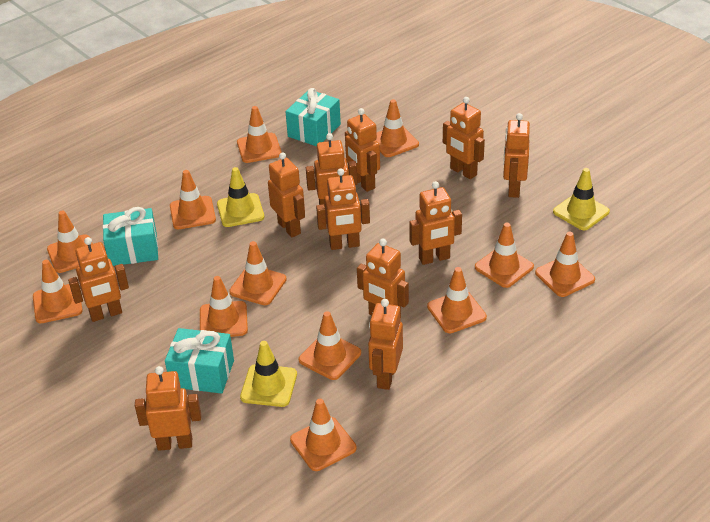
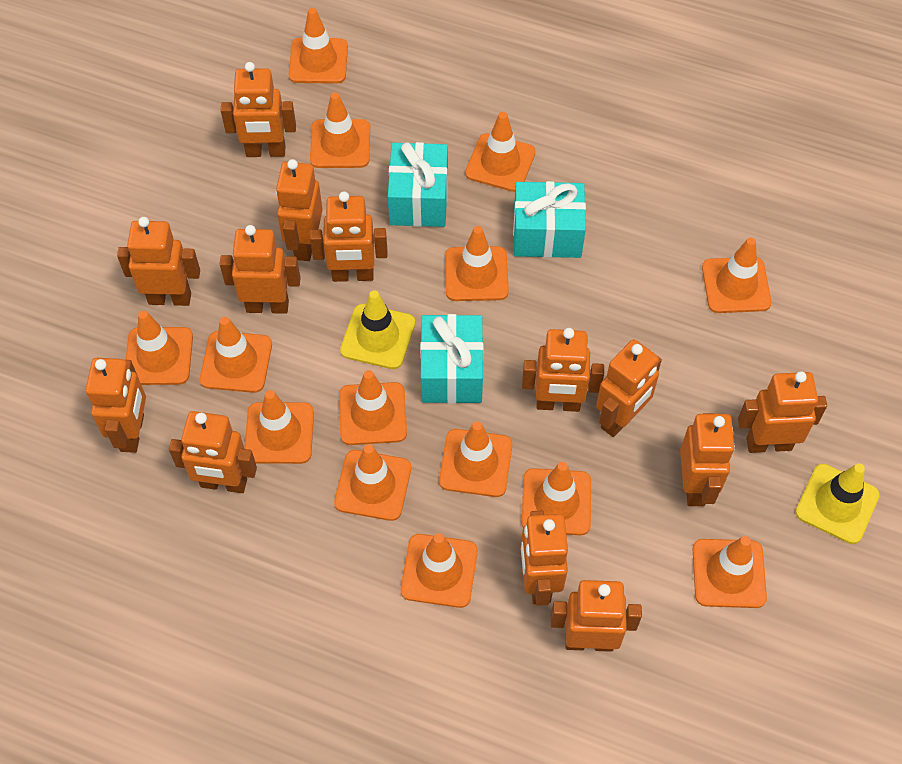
orange robot: [68,237,129,322] [135,366,201,451] [268,152,305,237] [306,133,358,206] [316,168,370,250] [345,108,380,192] [357,239,409,319] [368,299,403,390] [409,181,462,265] [443,97,485,179] [503,113,530,198] = 11 -> [86,358,146,453] [117,217,200,306] [169,411,257,493] [220,225,300,314] [221,62,296,157] [276,159,323,261] [310,191,387,282] [521,511,568,606] [522,328,604,412] [551,580,642,652] [596,339,662,437] [680,413,735,506] [738,371,827,453] = 13
orange traffic cone: [33,260,83,323] [47,210,93,273] [170,170,216,229] [200,276,248,337] [229,241,287,305] [237,106,282,163] [290,399,357,471] [299,311,361,380] [376,99,419,157] [427,267,487,333] [475,223,534,288] [535,232,595,297] = 12 -> [125,311,193,385] [200,317,272,393] [244,390,314,464] [289,8,348,84] [310,93,370,168] [334,444,411,521] [339,370,407,445] [401,533,478,608] [439,421,512,497] [445,226,509,301] [465,112,536,192] [522,462,591,535] [693,536,767,608] [702,237,772,313] = 14
yellow traffic cone: [217,167,264,227] [240,341,297,407] [553,168,610,230] = 3 -> [340,290,415,369] [795,464,880,544] = 2

